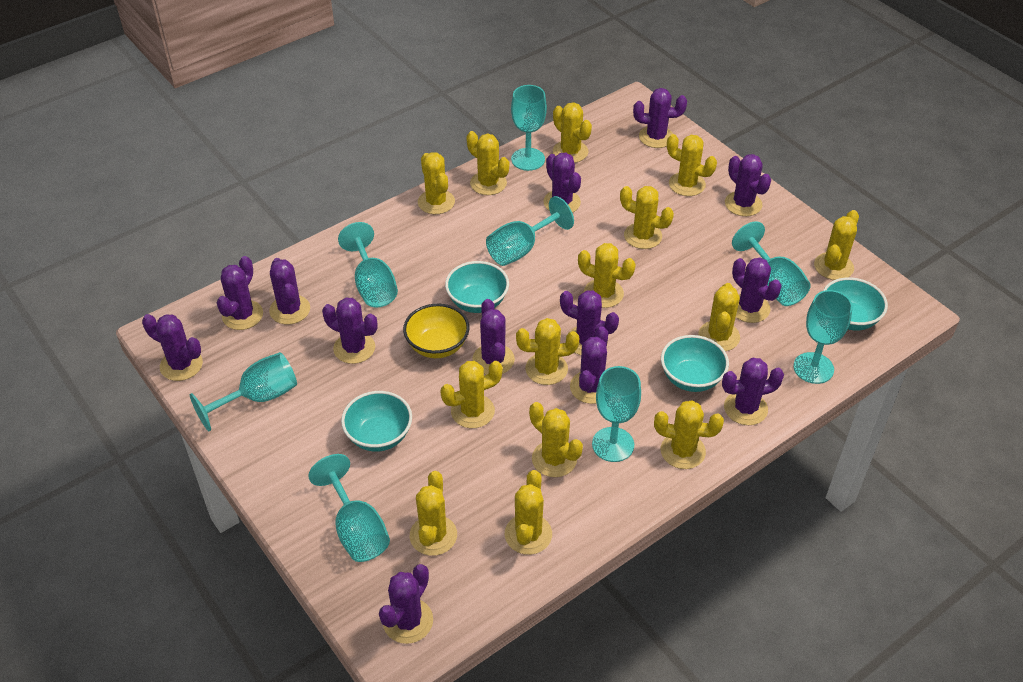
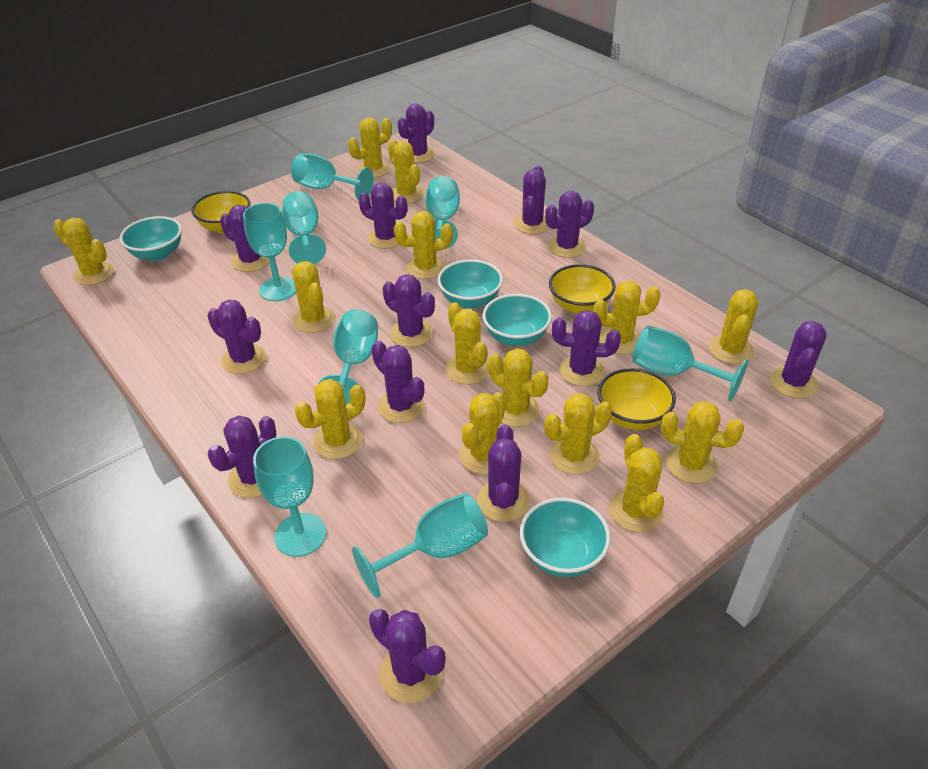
yellow bowl: [403,304,469,358] = 1 -> [192,191,251,233] [549,264,616,314] [598,368,676,430] = 3

